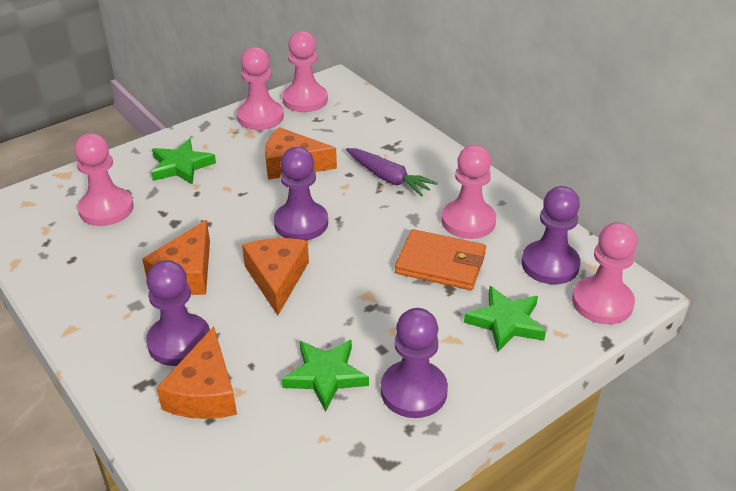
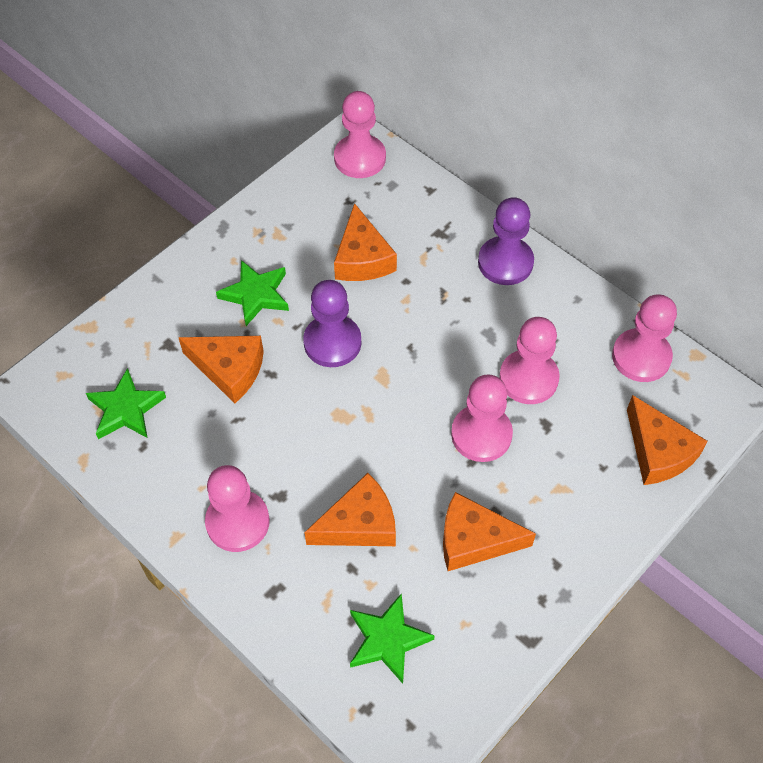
orange cheese: [142,220,210,295] [157,326,237,419] [242,238,309,316] [265,127,337,180] = 4 -> [178,336,264,403] [304,473,396,546] [334,203,397,281] [443,492,536,571] [627,395,708,485] = 5
orange wallet: [395,229,486,290] = 1 -> none = 0
purple carrot: [346,148,438,197] = 1 -> none = 0
purple pawn: [146,260,210,366] [274,147,328,241] [381,308,448,418] [522,186,581,284] = 4 -> [303,280,361,367] [478,197,534,285] = 2

